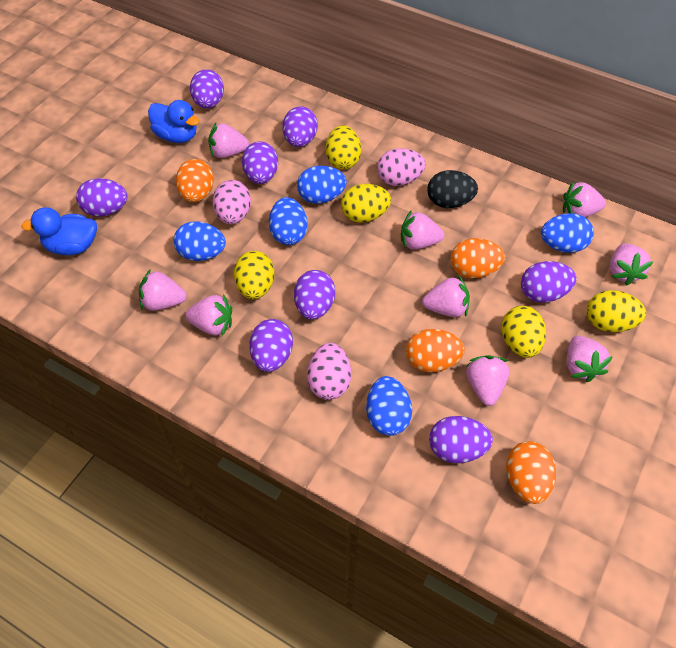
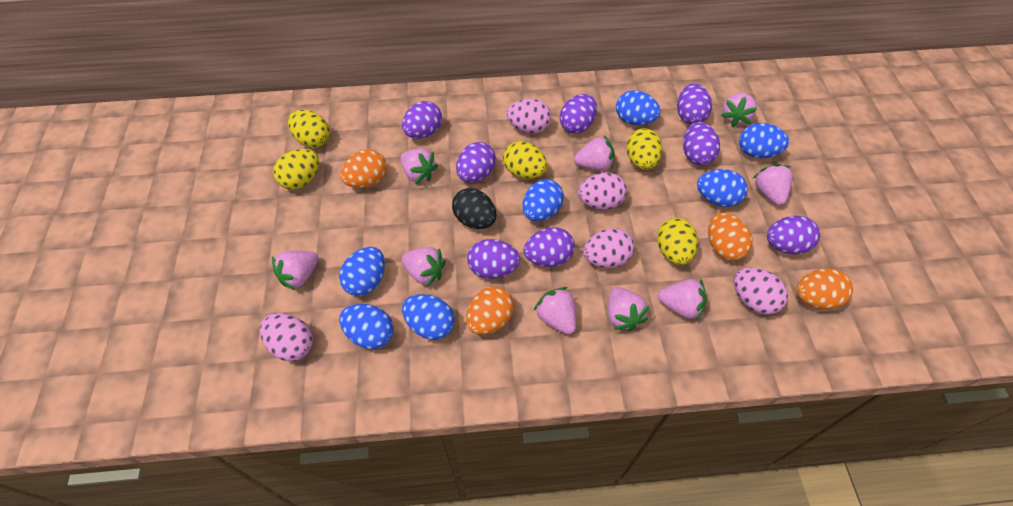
blue duck: [21,207,97,255] [148,100,199,143] = 2 -> none = 0
blue egg: [173,221,226,261] [269,197,308,245] [297,166,347,204] [366,376,412,436] [541,213,594,253] = 5 -> [339,247,385,296] [339,304,394,349] [402,294,455,340] [522,179,564,221] [616,90,661,125] [697,169,748,207] [739,123,789,158] = 7
pink egg: [213,180,251,224] [307,343,351,400] [377,148,426,186] = 3 -> [260,313,313,361] [506,99,551,134] [578,172,627,210] [583,228,634,268] [734,268,788,315] = 5

